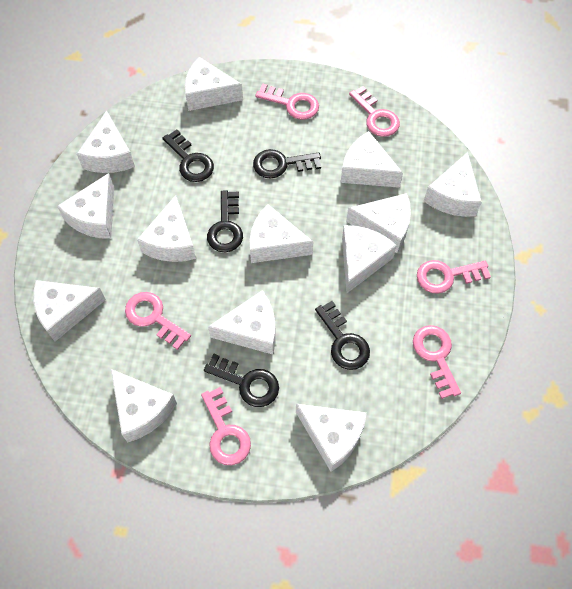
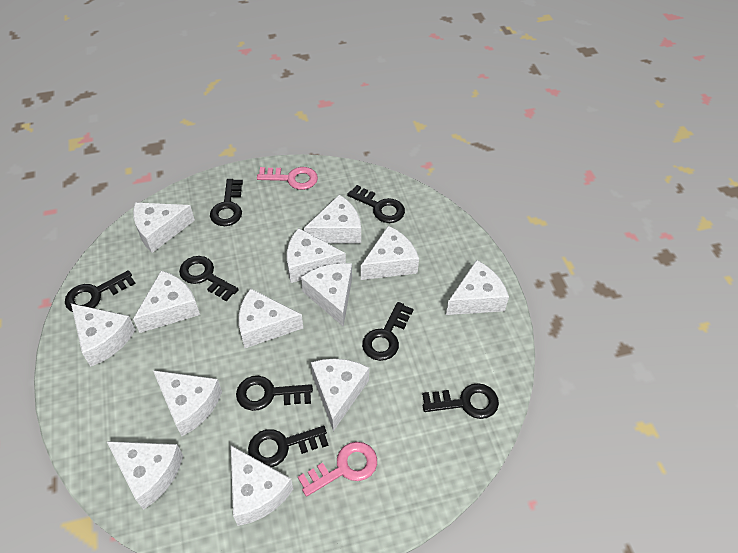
black key: [163,129,214,182] [204,354,279,407] [207,190,243,252] [253,149,321,179] [315,301,370,370] = 5 -> [65,270,136,312] [179,256,239,301] [210,179,243,226] [236,376,313,411] [248,426,328,467] [347,185,405,223] [362,302,414,361] [422,383,499,419] = 8
pink key: [125,292,191,350] [201,387,251,465] [255,84,319,120] [349,86,400,137] [413,325,461,399] [417,260,491,294] = 6 -> [257,167,318,190] [298,442,377,497] = 2

